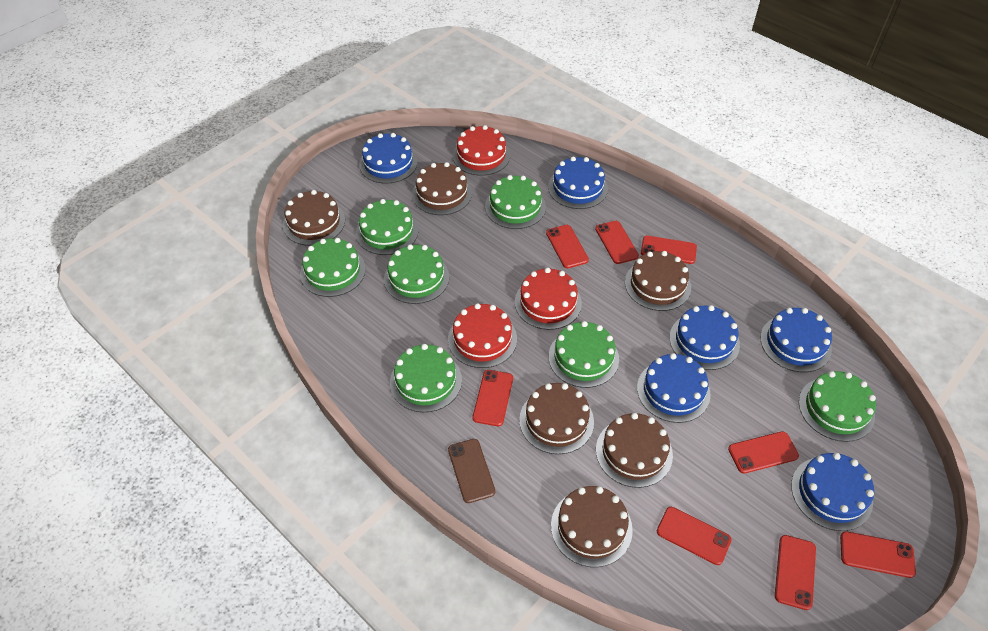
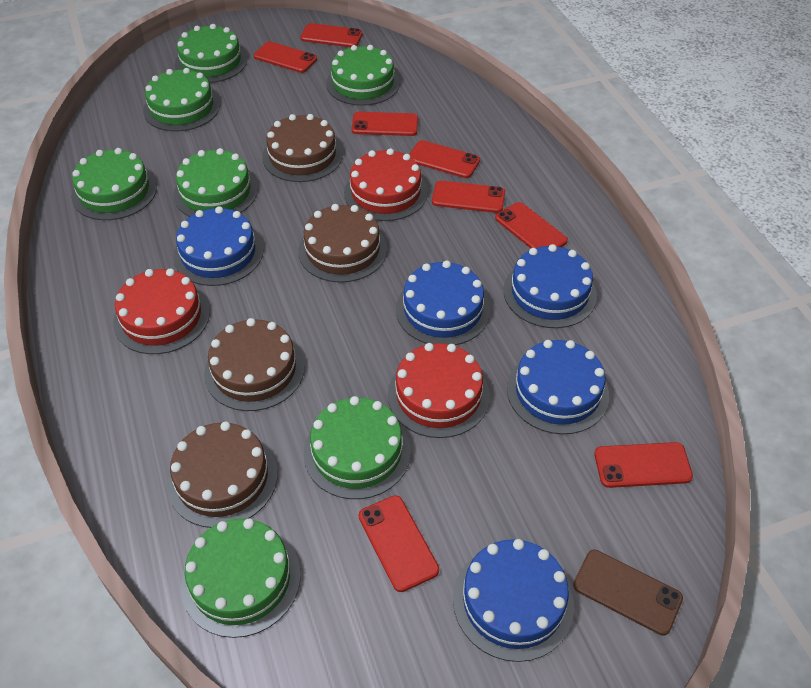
blue cake: [359,133,418,183] [548,157,608,209] [637,353,711,423] [670,305,740,370] [760,308,832,372] [791,453,874,531] = 6 -> [173,206,263,286] [396,261,490,345] [453,539,574,662] [504,244,597,328] [507,340,609,434] = 5
brown cake: [283,190,345,246] [412,162,472,215] [519,383,594,454] [551,486,633,567] [596,413,673,488] [625,251,691,311] = 6 -> [167,422,277,528] [204,318,305,411] [262,114,343,182] [298,204,387,283] = 4

